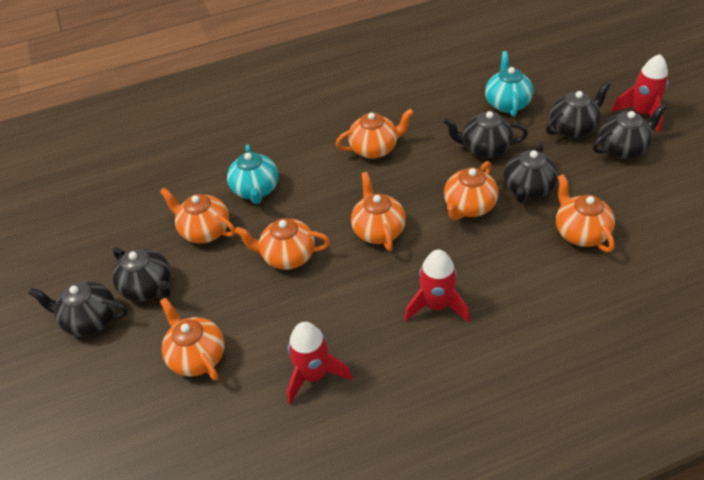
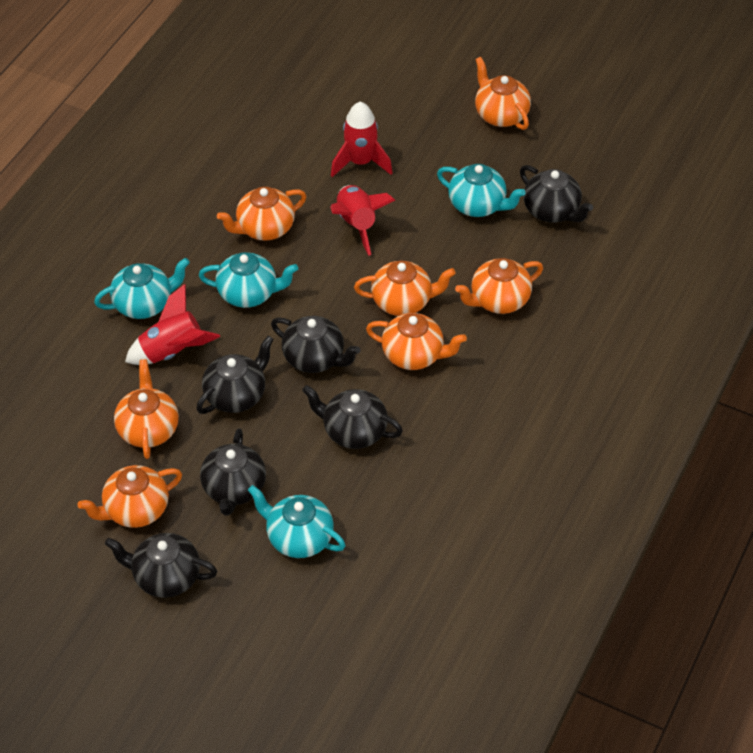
turquoise teapot: [227,145,278,204] [485,51,533,117] = 2 -> [94,258,190,319] [199,252,298,308] [248,485,345,558] [437,164,526,217] = 4

